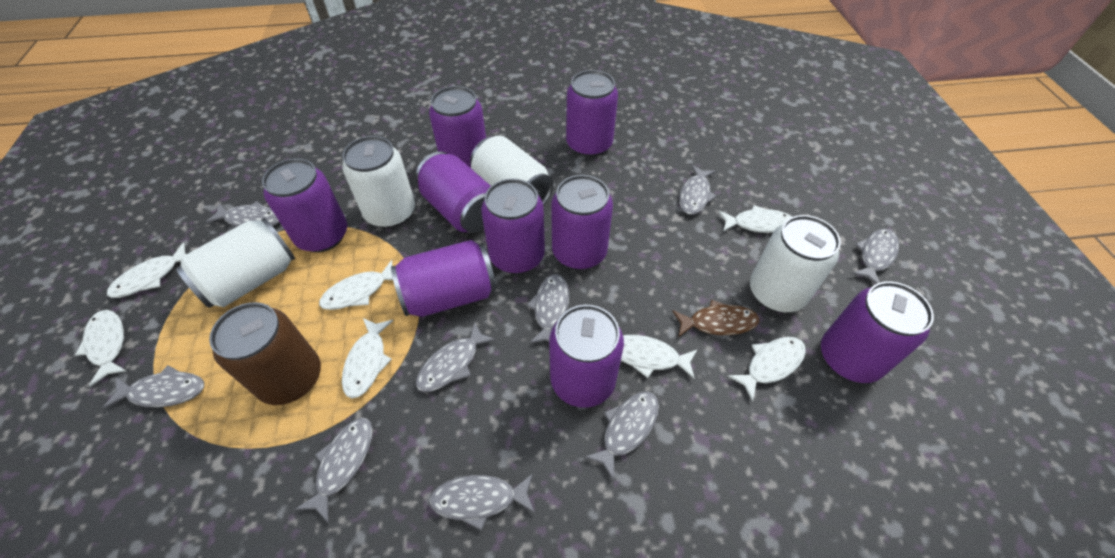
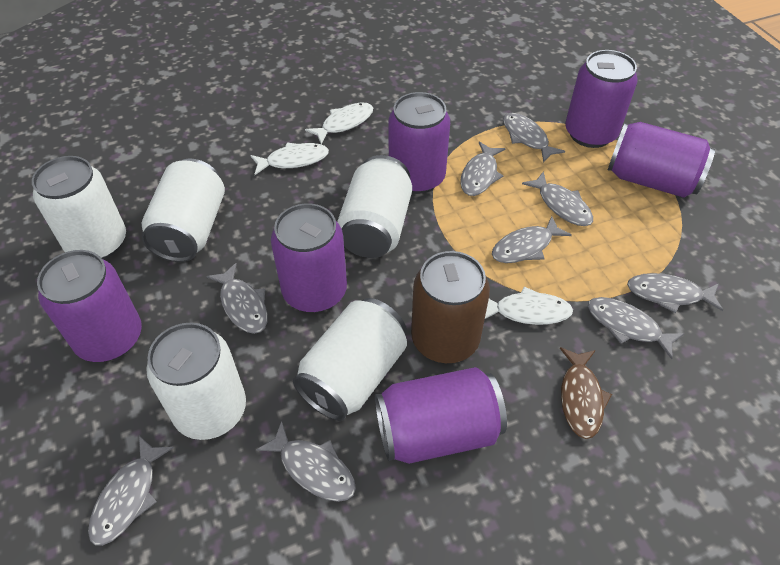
purple can: [262,158,347,252] [391,240,496,317] [415,152,491,233] [429,86,486,168] [481,179,545,274] [549,305,624,408] [551,175,613,270] [566,70,618,157] [821,281,934,383] = 9 -> [37,250,142,362] [271,203,347,313] [375,367,507,464] [389,92,450,194] [565,50,638,148] [608,122,715,198] = 6
white can: [176,218,295,308] [342,136,415,228] [470,135,553,205] [750,215,841,312] = 4 -> [32,156,126,260] [142,158,225,262] [146,323,246,440] [293,298,407,421] [337,155,412,258] = 5
white fish: [75,310,126,387] [107,243,186,298] [319,260,393,310] [342,318,393,398] [621,335,698,379] [719,205,792,233] [728,337,806,402] = 7 -> [250,143,329,175] [305,103,373,144] [485,286,573,325] = 3

